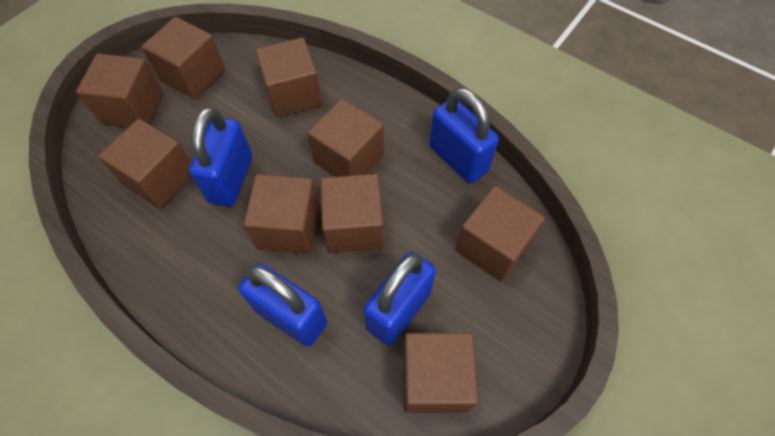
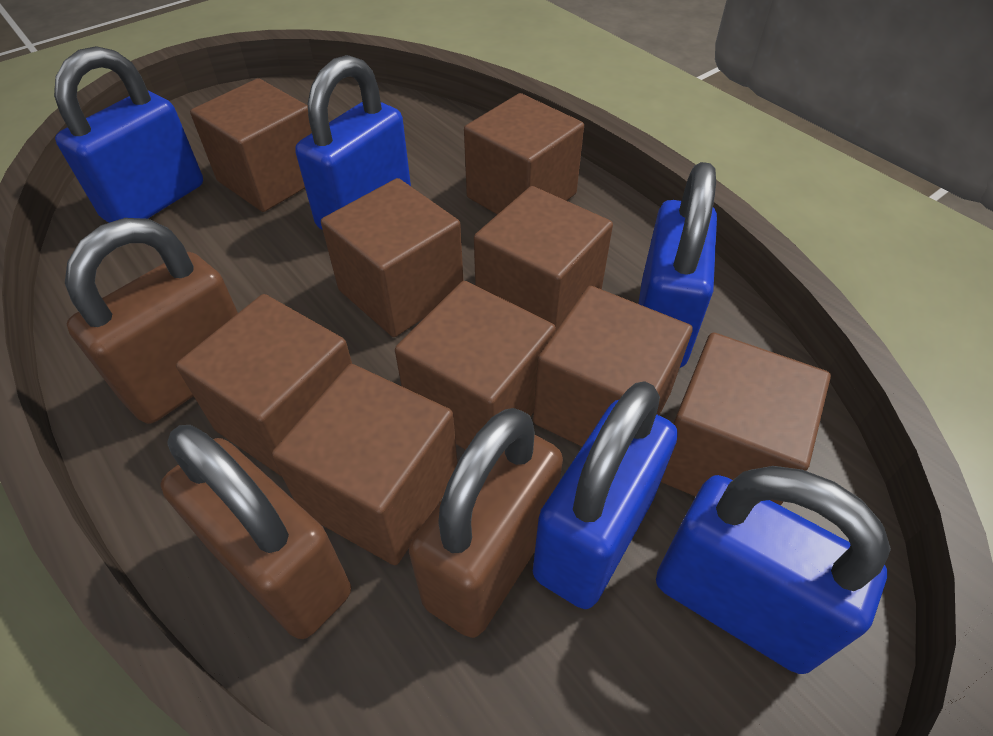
blue padlock: [189,107,252,207] [238,263,327,347] [364,251,436,345] [429,88,499,184] = 4 -> [54,46,203,223] [295,55,411,230] [533,381,678,609] [639,162,717,368] [656,466,891,674] = 5
brown padlock: none = 0 -> [65,218,238,424] [160,425,351,639] [409,408,563,638] = 3

